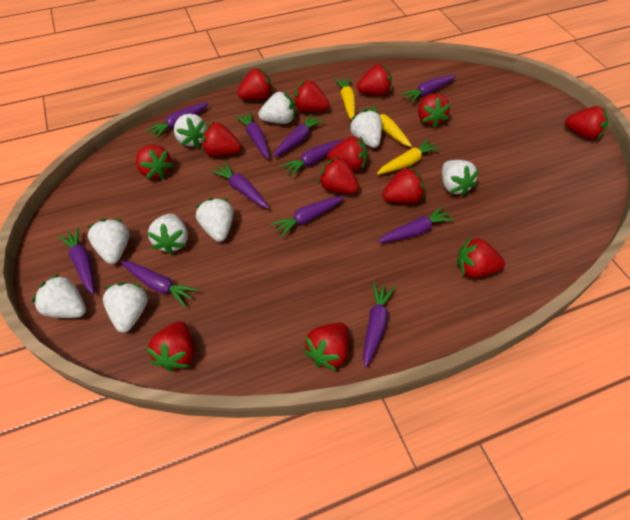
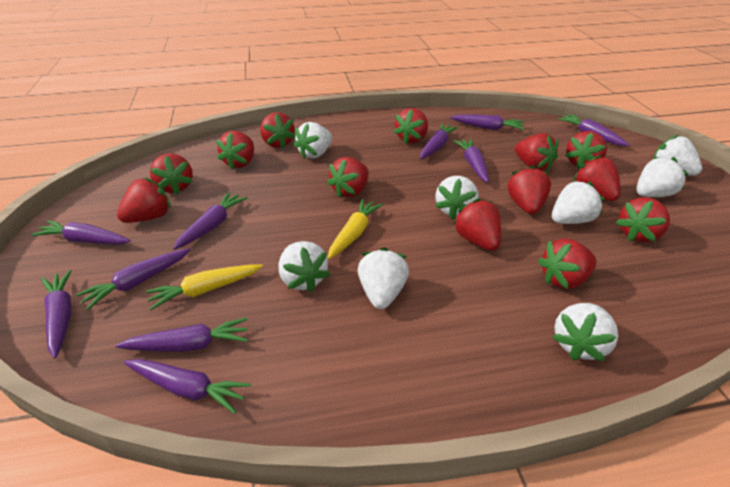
purple carrot: [58,227,94,294] [121,261,198,307] [146,102,209,139] [211,162,269,209] [235,111,270,159] [270,196,344,238] [273,113,324,157] [280,139,345,177] [363,282,395,367] [378,206,454,243] [400,75,456,103] = 11 -> [31,220,130,245] [41,270,72,358] [76,248,190,310] [115,318,248,352] [124,359,251,414] [173,192,247,250] [420,123,459,159] [450,114,524,130] [453,139,489,183] [558,114,629,146] = 10
white strawberry: [32,274,86,318] [88,219,129,264] [103,282,148,333] [147,214,188,255] [174,114,206,147] [195,198,233,242] [258,91,295,124] [349,109,382,148] [442,160,479,196] = 9 -> [278,241,330,292] [294,122,332,159] [358,247,409,309] [435,176,479,220] [552,181,605,224] [552,303,618,361] [636,157,689,197] [653,135,702,176] = 8
yellow carrot: [334,77,355,120] [359,104,412,147] [377,138,441,175] = 3 -> [146,265,263,310] [328,199,383,259] = 2

